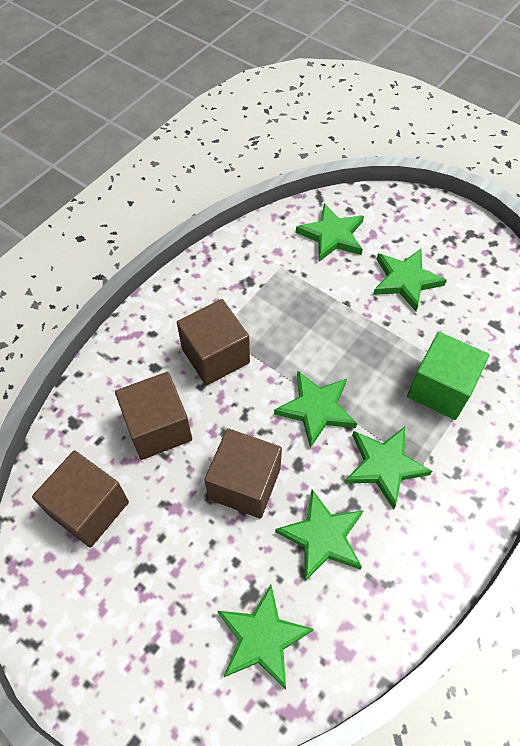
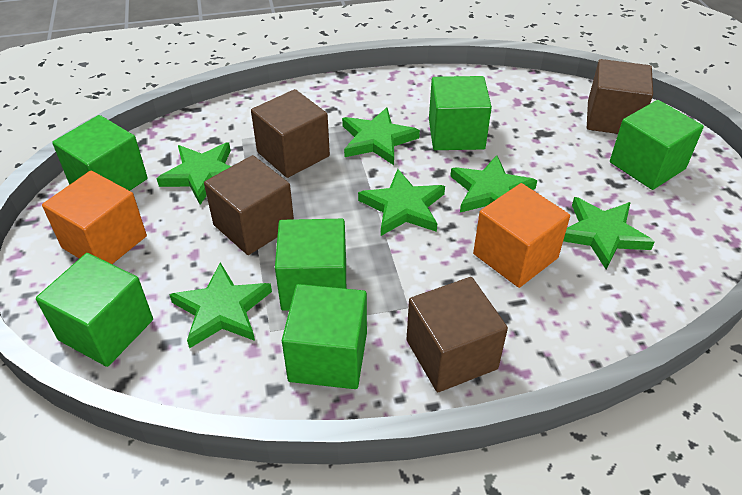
green cube: [407,332,489,420] = 1 -> [36,253,153,367] [52,115,148,191] [275,219,346,311] [282,284,367,389] [429,76,492,150] [610,100,704,190] = 6
orange cube: none = 0 -> [42,171,147,264] [473,183,570,288] = 2

